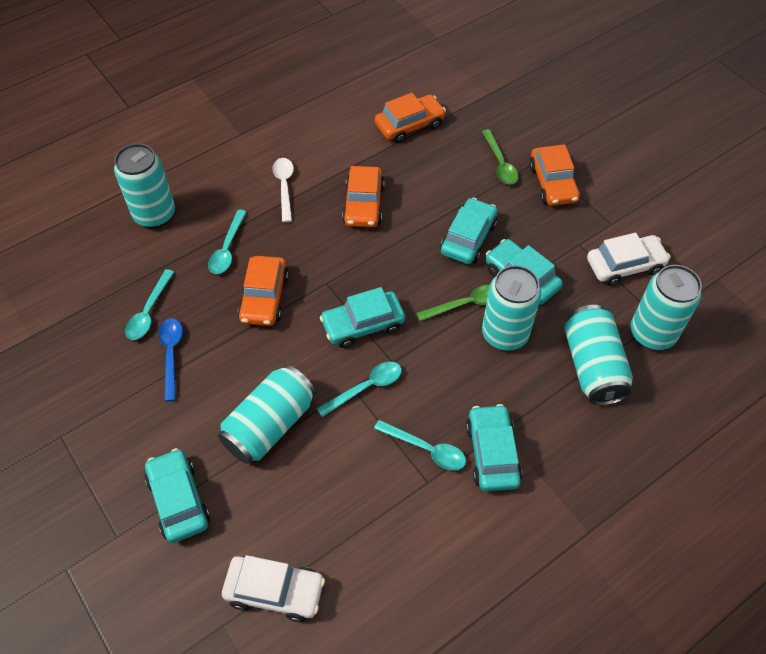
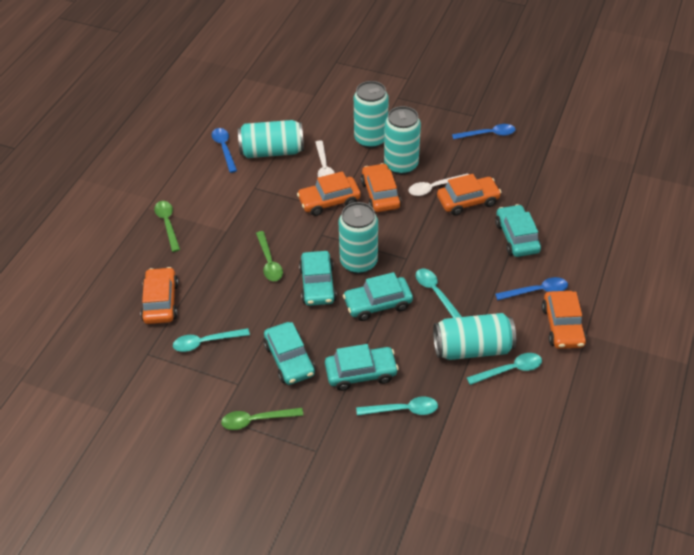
blue spoon: [158,318,183,401] = 1 -> [212,128,237,173] [452,124,516,140] [495,277,568,300] = 3
green spoon: [416,285,490,321] [482,129,519,184] = 2 -> [154,201,180,252] [221,408,303,430] [256,231,283,281] = 3
orange car: [238,256,289,326] [342,166,385,227] [375,93,446,143] [529,144,580,206] = 4 -> [141,267,179,324] [297,171,361,216] [361,163,401,212] [437,174,501,216] [542,291,587,349] = 5
white car: [222,555,325,622] [587,233,670,286] = 2 -> none = 0
white spoon: [272,158,294,223] = 1 -> [315,140,335,177] [408,173,469,196] = 2

